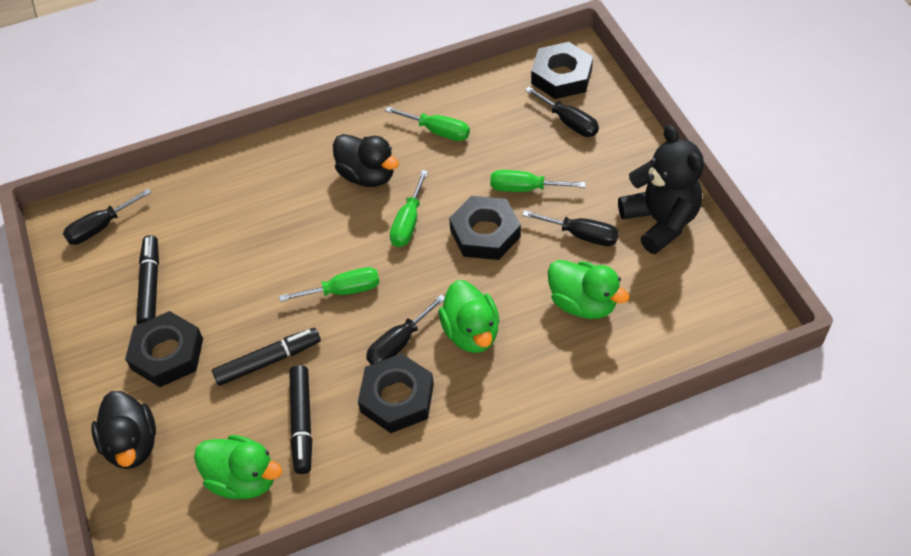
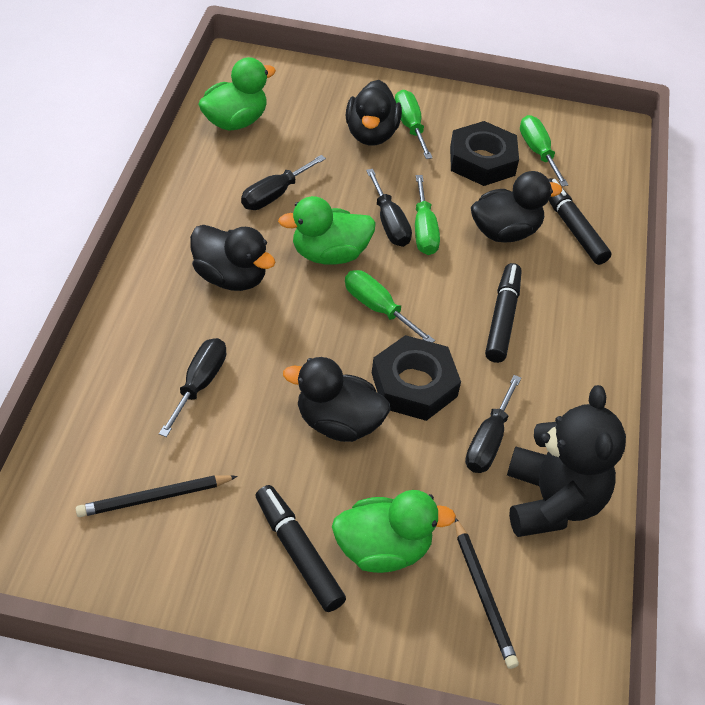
black duck: [91,391,156,469] [333,134,399,187] = 2 -> [190,225,276,291] [283,357,390,442] [346,80,402,145] [471,171,562,243] = 4
black nut: [125,311,203,387] [358,353,434,433] [449,196,521,260] [531,42,593,99] = 4 -> [372,335,461,421] [450,121,519,186] = 2
black pencil: none = 0 -> [76,475,238,517] [455,518,519,669] = 2

